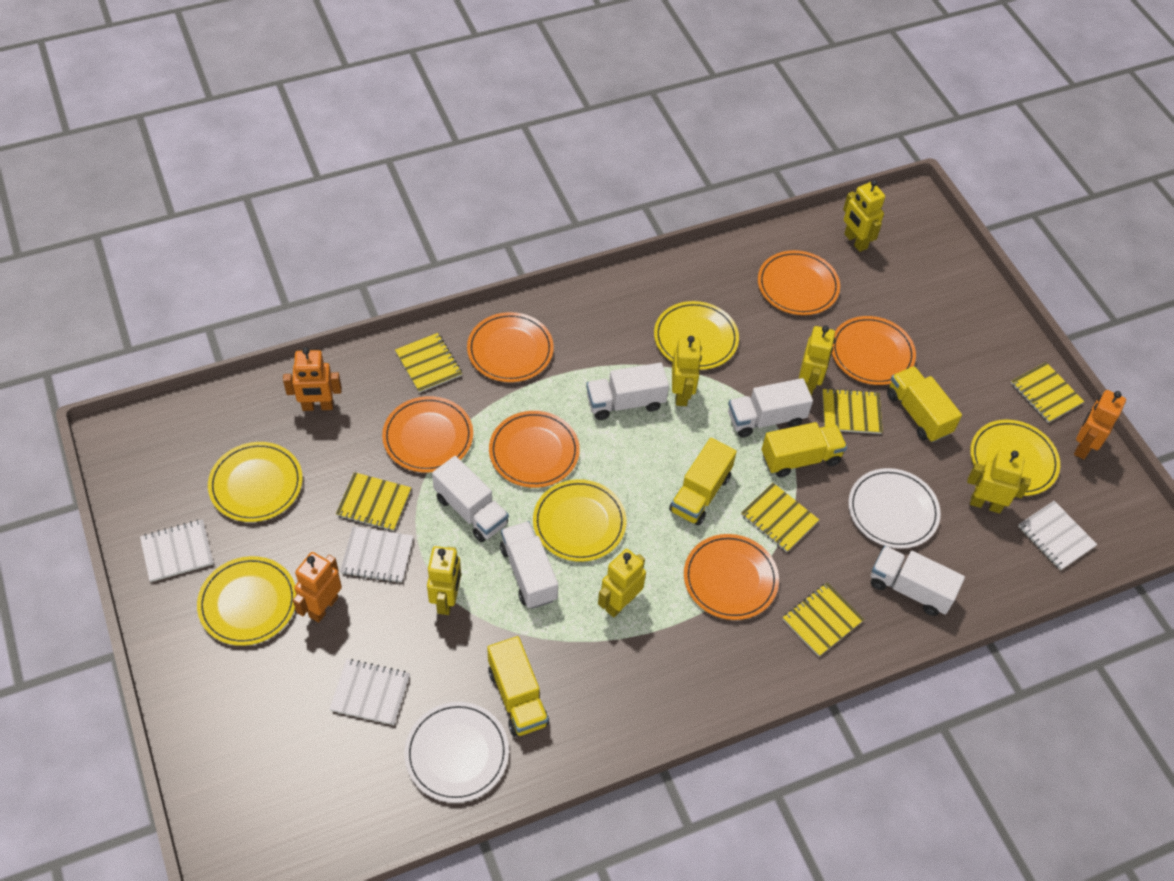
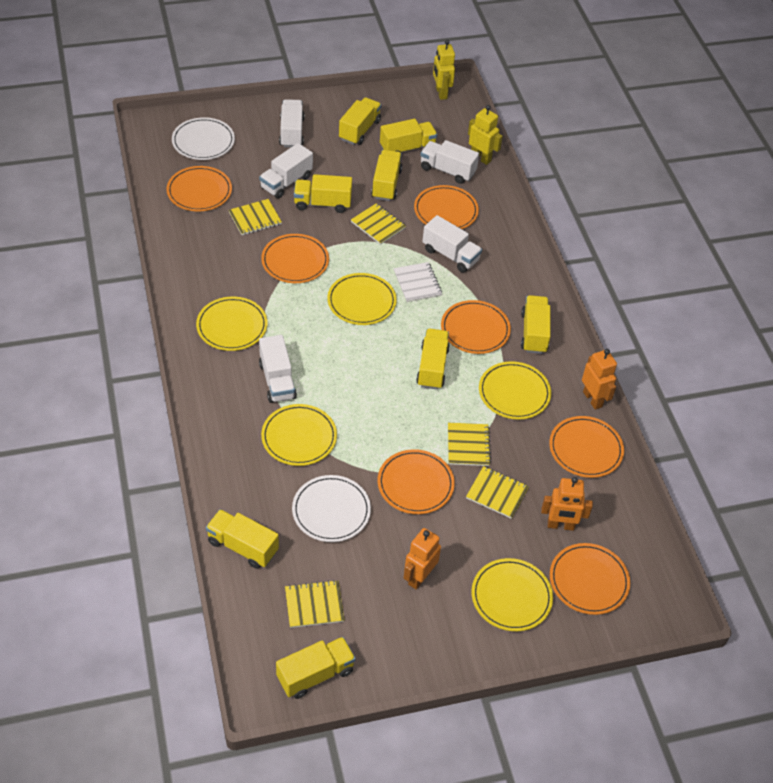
orange plate: [382,396,473,473] [467,312,554,382] [489,411,580,488] [684,534,779,620] [758,250,840,315] [832,316,916,385] = 6 -> [167,166,232,211] [261,234,329,283] [378,449,455,514] [414,185,479,229] [441,300,511,354] [549,416,624,478] [550,543,630,615] = 7
white notebook: [140,519,213,582] [329,659,410,725] [340,526,413,583] [1018,501,1097,571] = 4 -> [394,262,442,302] = 1
yellow notebook: [336,472,411,531] [395,333,462,393] [741,483,819,552] [783,582,864,657] [822,388,883,434] [1011,362,1084,423] = 6 -> [229,199,282,235] [285,580,344,628] [351,203,406,245] [448,423,491,466] [466,466,529,519] = 5
yellow robot: [427,546,461,615] [598,549,646,618] [672,336,702,406] [799,325,835,396] [843,180,885,252] [967,450,1031,513] = 6 -> [433,40,455,100] [468,105,503,165] = 2
yellow truck: [487,636,549,737] [669,438,737,525] [762,422,847,477] [887,366,962,442] = 4 -> [206,509,279,569] [276,637,356,699] [294,174,352,213] [339,97,381,145] [371,150,402,201] [380,119,438,153] [416,328,450,389] [521,295,551,354] = 8

